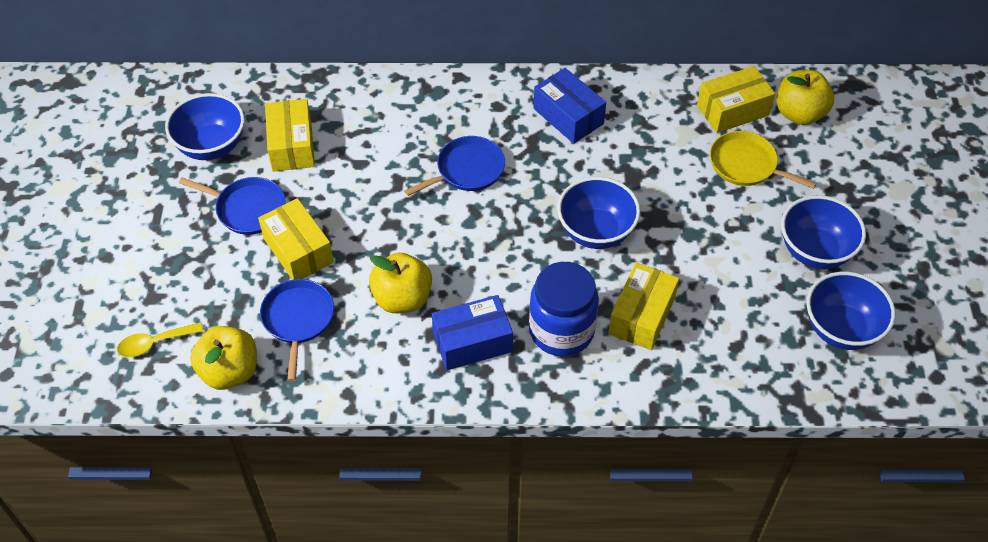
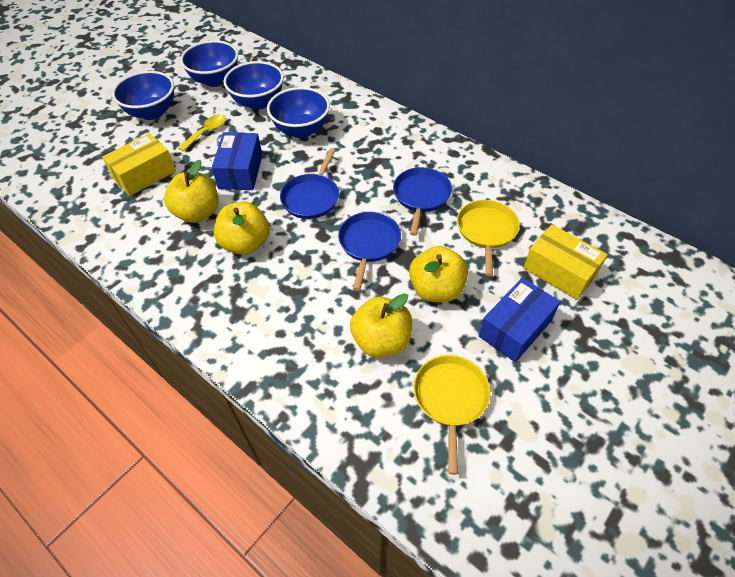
blue jar: [529,262,599,356] = 1 -> none = 0
yellow apple: [190,326,257,390] [369,253,432,313] [776,70,834,125] = 3 -> [164,160,219,223] [214,201,270,255] [350,293,412,358] [409,246,468,302] = 4
yellow box: [258,198,334,280] [265,99,315,172] [608,262,679,350] [697,66,775,133] = 4 -> [102,133,176,196] [523,224,608,300] = 2
yellow pan: [710,131,817,189] = 1 -> [414,355,491,475] [457,200,520,276] = 2

